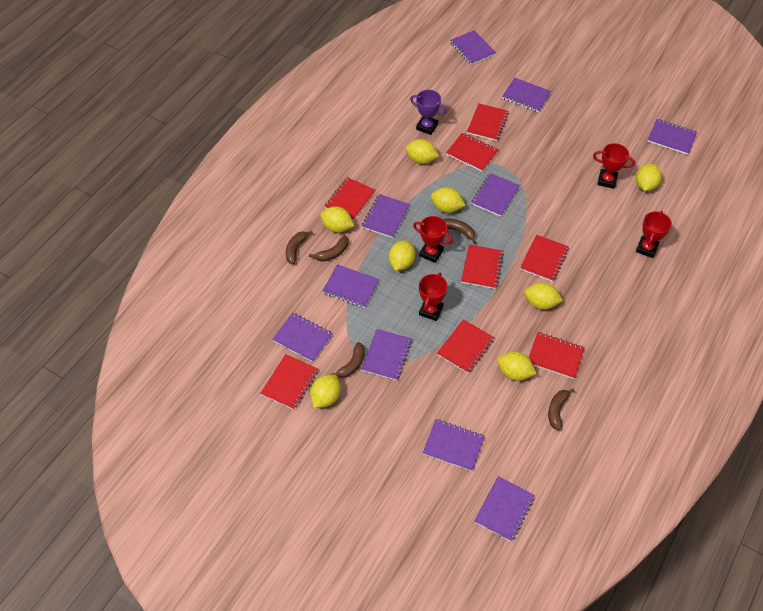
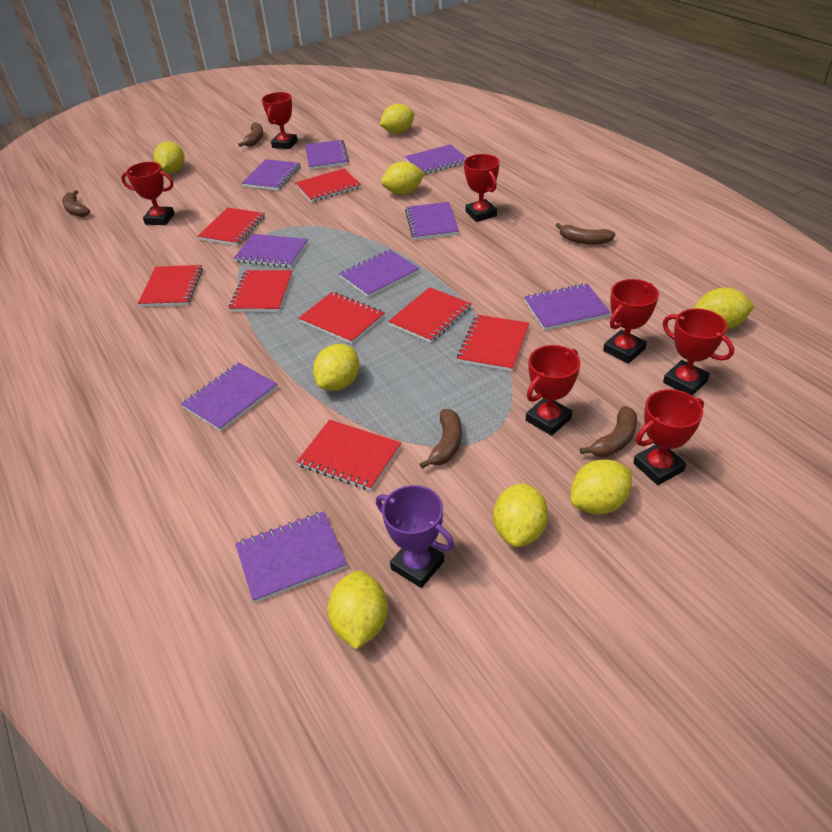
purple notebook: [272,313,333,362] [322,264,379,308] [361,329,412,381] [362,194,410,238] [423,419,485,471] [450,30,496,65] [471,173,520,217] [474,476,535,542] [502,78,551,112] [647,119,697,155] = 10 -> [181,363,278,431] [234,234,308,268] [235,511,347,603] [242,159,301,190] [305,140,349,170] [339,249,420,298] [405,144,467,175] [405,202,459,240] [524,283,611,331] = 9
red trophy: [413,216,453,263] [419,273,448,321] [593,143,635,189] [636,211,672,258] = 4 -> [121,162,175,225] [262,92,298,149] [464,154,500,222] [526,345,580,436] [603,279,659,364] [633,389,704,485] [663,308,734,396] = 7

